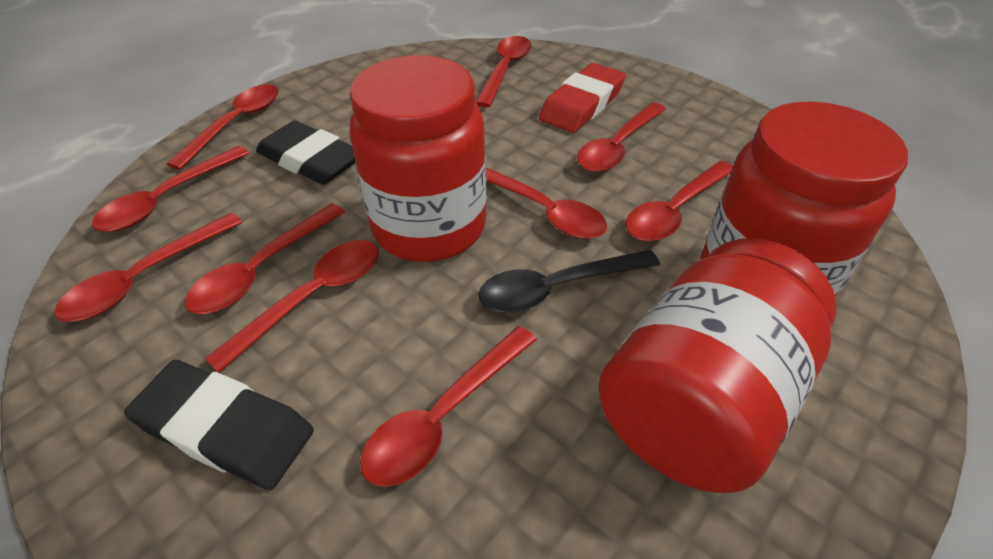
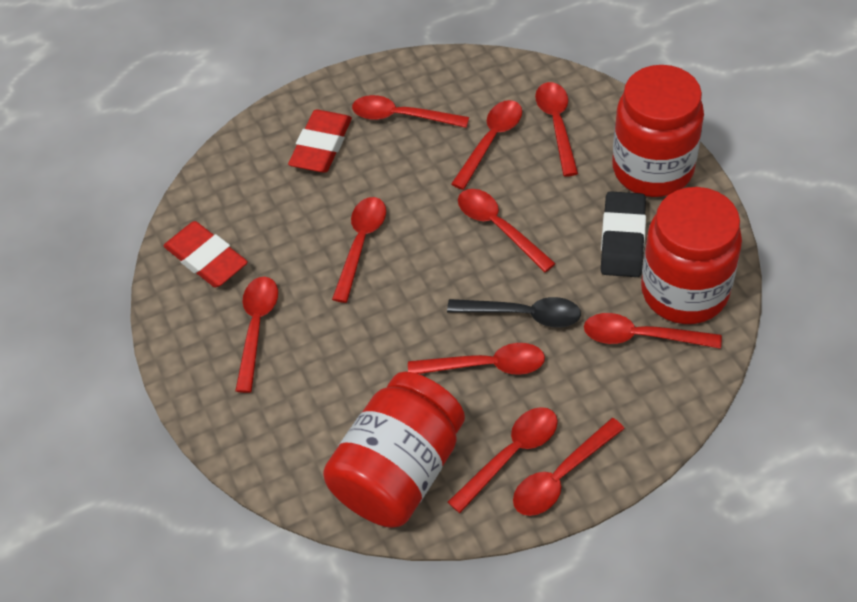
black eraser: [124,360,314,490] [256,121,355,185] = 2 -> [601,191,646,277] = 1
red eraser: [539,63,626,133] = 1 -> [164,221,248,288] [288,110,352,173] = 2

